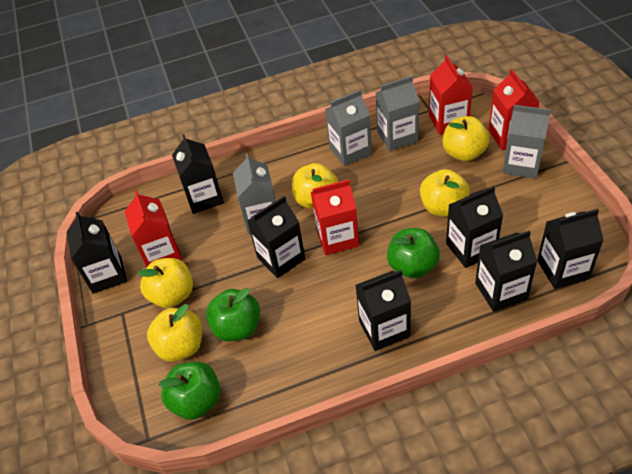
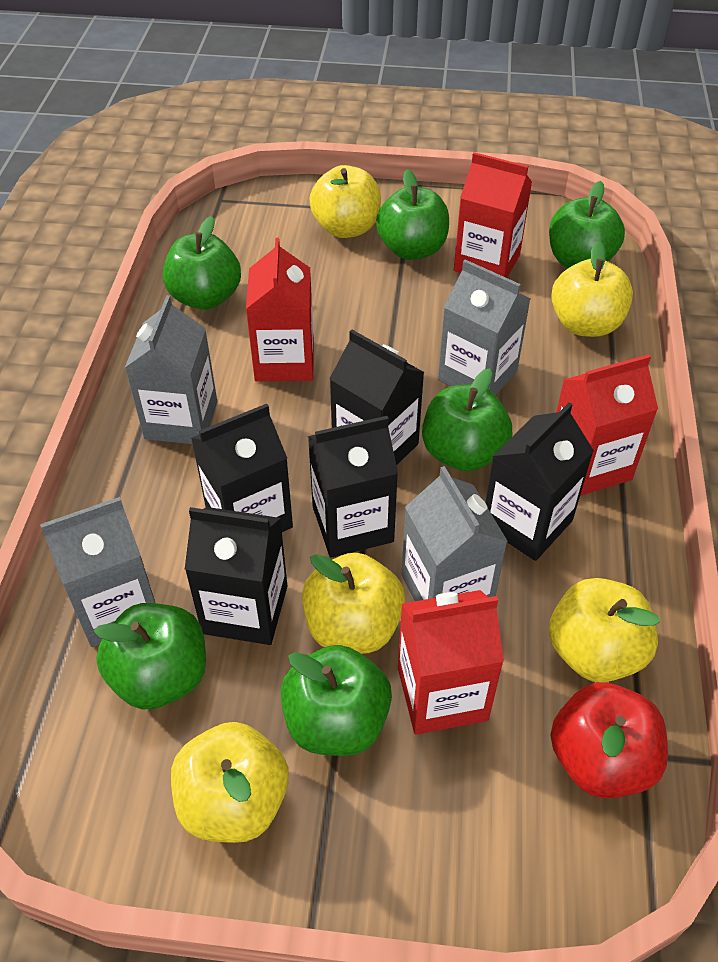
black carton: [66,212,127,294] [172,134,224,214] [247,196,305,278] [356,270,411,351] [446,186,503,268] [475,230,537,312] [537,209,604,289] = 7 -> [185,507,287,645] [191,404,293,532] [308,416,398,558] [330,330,424,465] [485,403,594,561] = 5
green apple: [159,361,221,420] [206,288,260,341] [387,228,440,279] = 3 -> [94,603,206,709] [163,216,241,310] [280,645,392,756] [376,169,449,260] [422,368,513,471] [549,181,625,268] = 6
red apple: none = 0 -> [550,682,668,798] = 1

